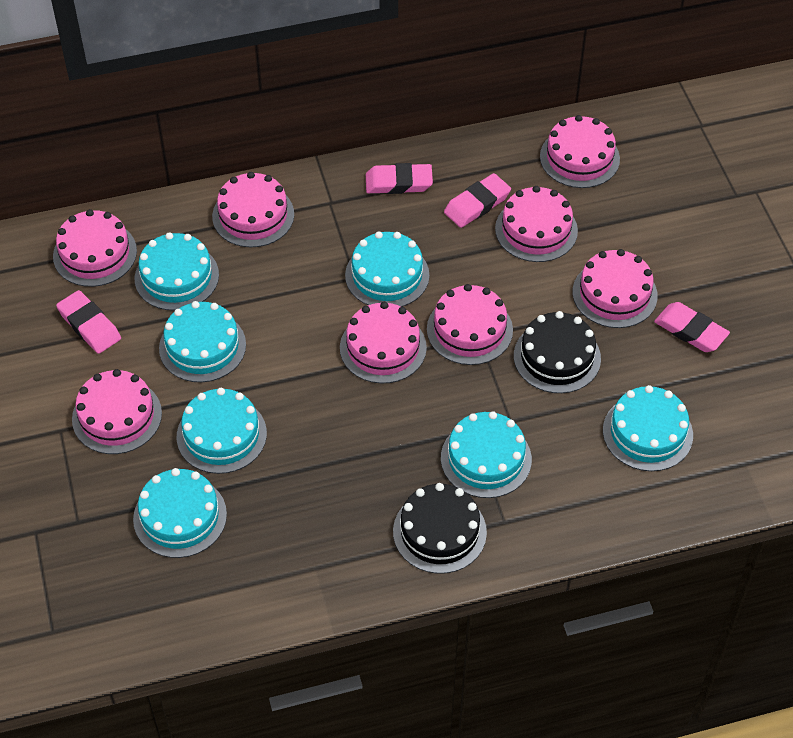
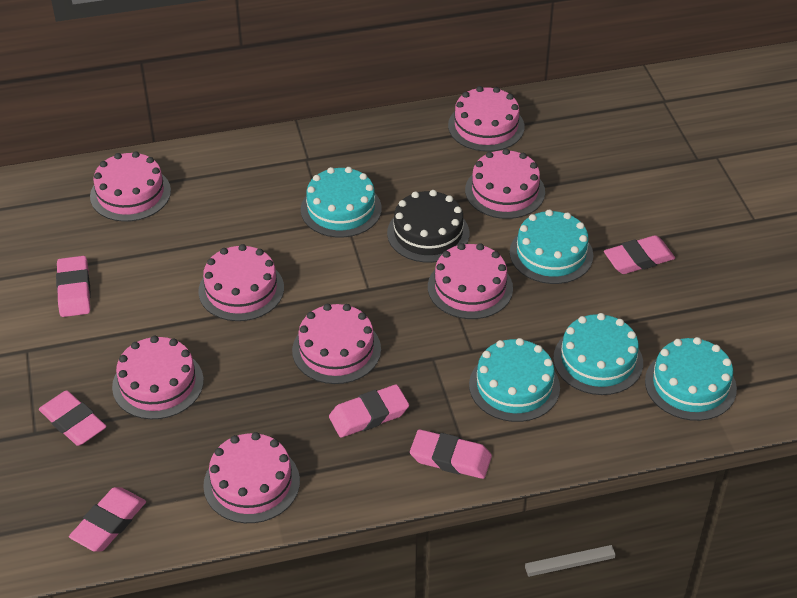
black cake: [393,483,487,574] [514,311,601,393] = 2 -> [387,190,469,263] = 1
pink eraser: [56,290,121,354] [366,163,433,194] [444,173,511,228] [654,302,730,352] = 4 -> [39,391,106,446] [56,256,91,317] [69,487,146,552] [329,384,409,438] [410,429,492,479] [604,235,675,274] = 6
turquoise cake: [133,468,227,558] [134,232,219,311] [159,301,246,382] [177,388,267,474] [345,231,429,307] [441,411,532,498] [603,385,693,471] = 7 -> [301,167,382,238] [469,338,560,422] [510,209,593,284] [553,313,643,395] [645,337,737,421] = 5

